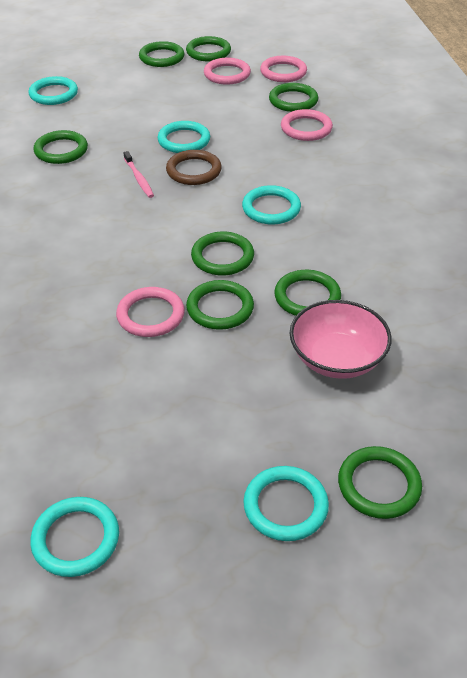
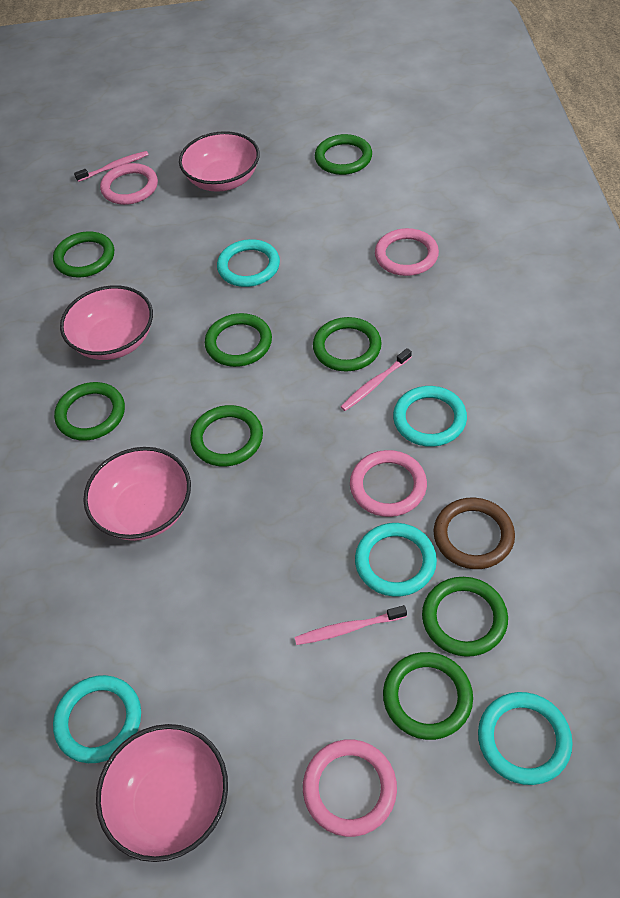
pink bowl: [290,300,392,379] = 1 -> [60,285,153,360] [83,447,191,541] [96,724,228,862] [179,131,260,192] = 4
pink toothbrush: [124,151,154,198] = 1 -> [74,151,149,182] [295,605,407,645] [340,348,412,411] = 3

